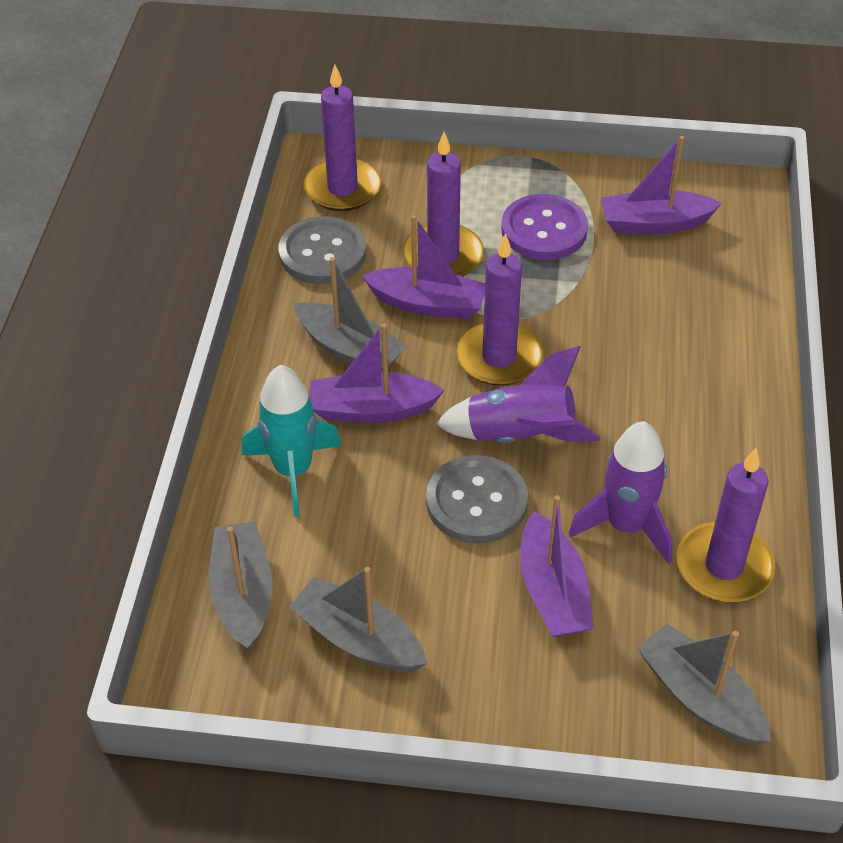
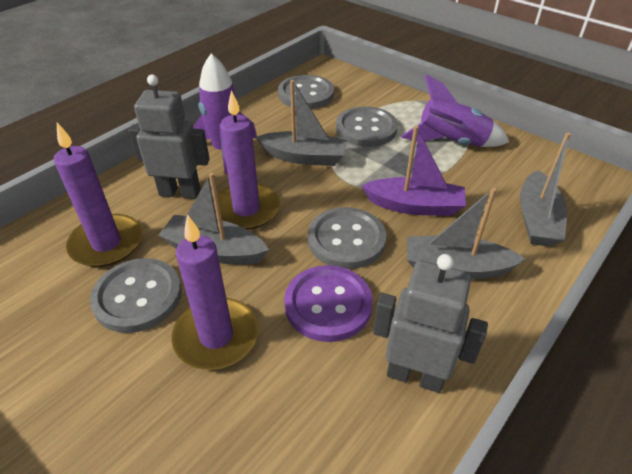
grey button: [278,216,366,284] [426,455,528,543] = 2 -> [90,258,182,333] [278,75,334,109] [308,207,386,269] [336,106,398,147] = 4
grey robot: none = 0 -> [129,74,210,199] [373,254,488,393] = 2
purple boat: [310,323,445,422] [362,215,485,319] [520,495,594,637] [601,136,722,234] = 4 -> [361,126,466,216] = 1
purple candle: [304,65,381,211] [403,132,484,276] [456,233,543,386] [676,448,775,602] = 4 -> [54,123,142,267] [172,214,259,370] [213,90,280,230] = 3
turquoise rocket: [242,365,342,517] = 1 -> none = 0

